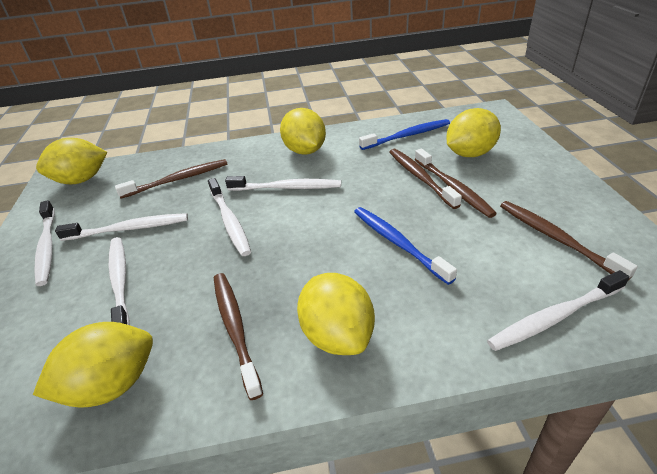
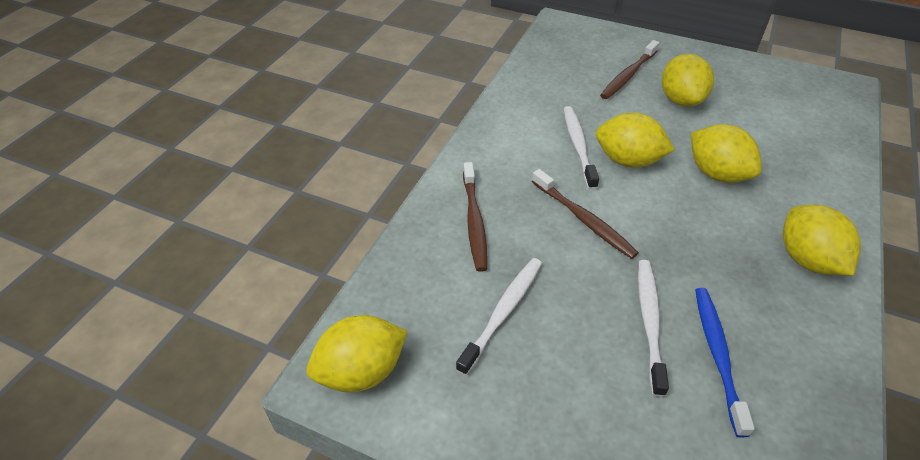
blue toothbrush: [354,207,457,285] [359,119,450,150] = 2 -> [695,288,755,438] = 1
brown toothbrush: [115,159,228,199] [214,273,263,400] [389,149,462,209] [415,149,497,218] [500,201,638,280] = 5 -> [463,162,487,272] [532,169,639,259] [600,40,659,99] = 3
white toothbrush: [34,200,55,286] [55,213,188,241] [108,237,130,325] [208,178,251,256] [225,176,341,191] [487,270,629,351] = 6 -> [456,258,542,376] [563,106,599,190] [638,260,669,397] = 3

